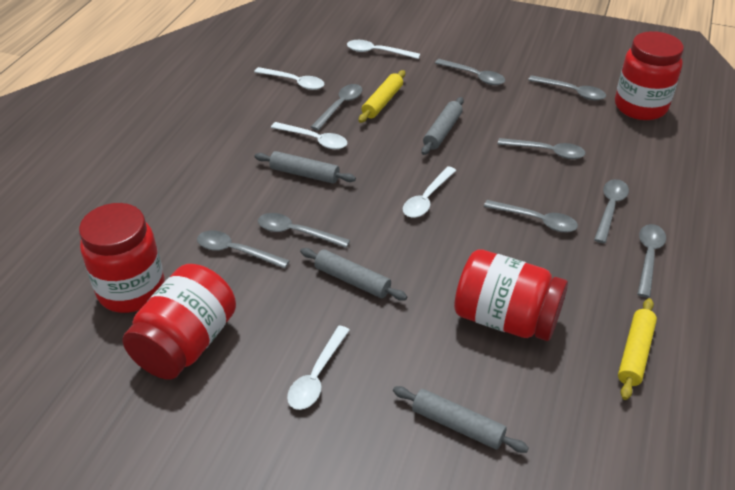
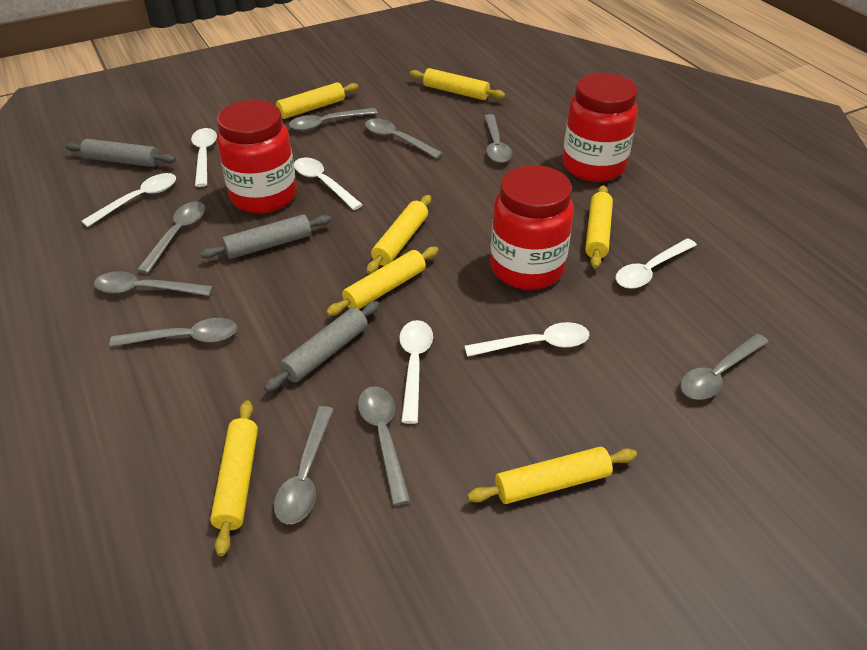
grey rolling pin: [254,151,356,184] [300,248,407,301] [393,386,529,453] [421,97,464,155] = 4 -> [65,139,176,167] [200,214,331,259] [264,301,380,392] = 3
red jar: [79,203,165,313] [123,264,236,380] [454,249,568,341] [615,31,684,120] = 4 -> [217,100,297,213] [490,165,574,290] [562,73,638,182] = 3
white spoon: [254,67,324,90] [271,122,347,149] [287,325,349,410] [347,40,420,59] [403,166,456,218] = 5 -> [81,173,176,227] [191,128,217,187] [294,157,363,210] [399,320,433,424] [465,322,590,357] [615,238,697,289] = 6
yellow rolling pin: [359,70,405,123] [618,298,657,400] = 2 -> [210,400,258,556] [276,82,359,119] [326,247,439,316] [366,195,431,274] [409,68,505,100] [467,447,637,504] [585,185,613,268] = 7

